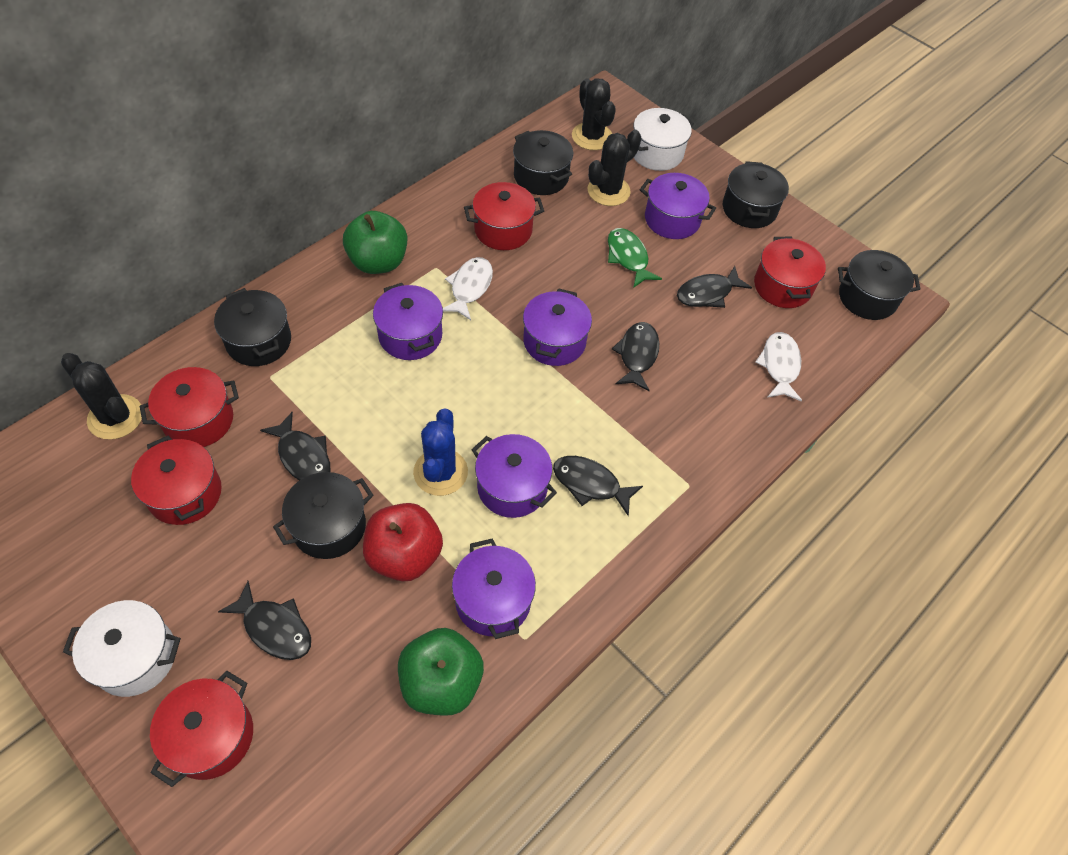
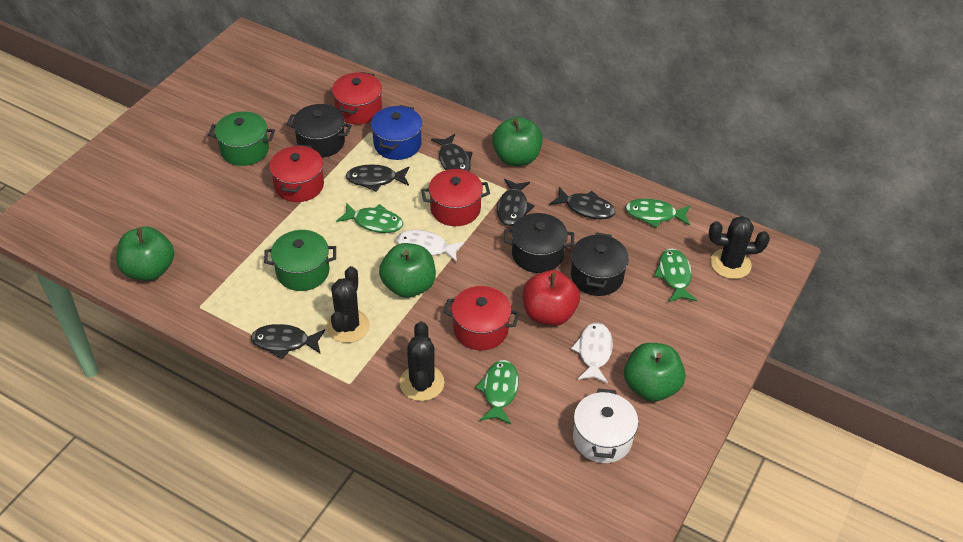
black pot: [214,288,291,366] [273,472,374,559] [513,130,573,195] [723,161,789,228] [838,250,920,320] = 5 -> [286,104,352,158] [504,213,574,273] [571,233,629,296] = 3
blue cactus: [413,408,468,496] = 1 -> none = 0
blue pot: none = 0 -> [371,105,422,160] = 1
green apple: [343,211,407,274] [398,628,484,716] = 2 -> [116,227,174,281] [379,243,436,298] [492,117,543,166] [624,343,685,402] = 4
green fish: [608,228,662,288] = 1 -> [336,203,403,233] [475,360,519,424] [625,198,690,228] [654,248,697,302] = 4
green pot: none = 0 -> [208,111,275,166] [264,230,336,291] = 2
purple pot: [373,283,443,360] [452,539,536,639] [471,434,557,518] [523,288,592,366] [640,173,716,239] = 5 -> none = 0
red pot: [131,435,222,525] [140,367,239,447] [150,671,253,787] [464,182,544,250] [754,236,826,308] = 5 -> [269,145,324,202] [332,72,382,124] [421,169,490,226] [443,286,519,350] = 4
white pot: [63,600,181,697] [634,108,694,171] = 2 -> [573,389,638,463] = 1

